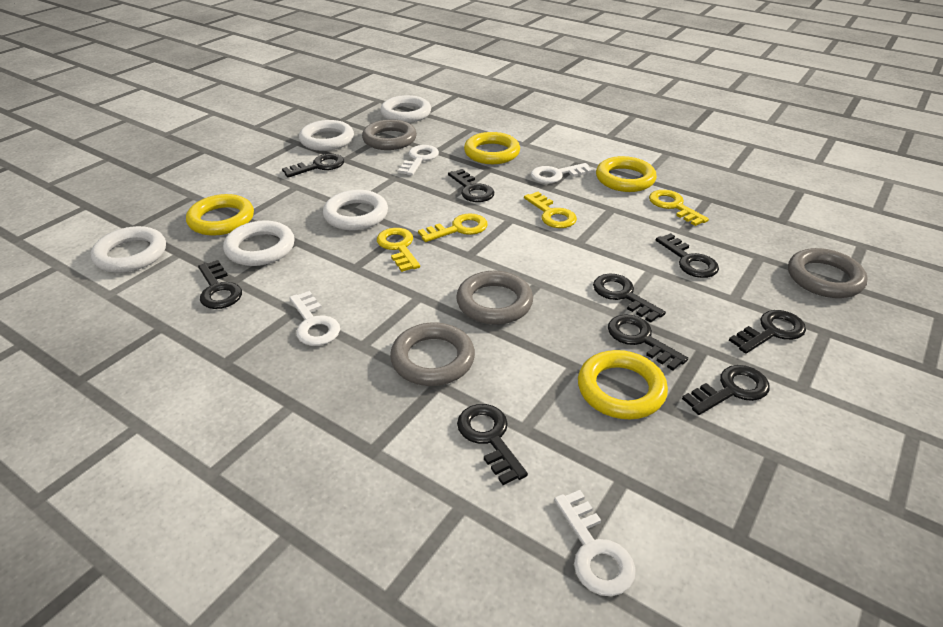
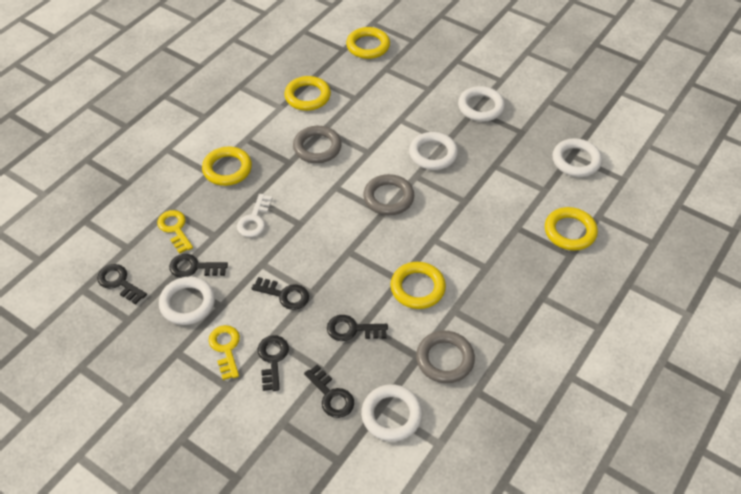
black key: [198,260,242,309] [282,154,344,178] [448,169,494,202] [457,404,528,485] [593,273,666,323] [608,314,688,371] [656,233,719,278] [682,365,770,415] [729,310,806,354] = 9 -> [97,264,147,304] [169,254,228,278] [251,277,309,310] [258,335,289,391] [304,364,354,418] [327,315,388,341] = 6
grey ring: [362,119,417,150] [390,322,475,386] [456,271,533,325] [788,248,868,298] = 4 -> [293,126,342,163] [363,174,414,215] [416,331,475,383] = 3
white key: [289,291,340,346] [398,145,439,175] [531,163,593,183] [554,490,636,596] = 4 -> [237,194,272,237] = 1
yellow key: [377,228,420,272] [418,213,488,242] [524,192,577,228] [649,190,709,226] = 4 -> [157,210,193,254] [209,325,240,380] = 2
yellow ring: [186,194,254,236] [464,132,520,164] [578,350,668,419] [596,156,657,192] = 4 -> [202,147,252,186] [284,76,331,111] [346,27,390,59] [390,262,446,309] [545,207,598,251] = 5

